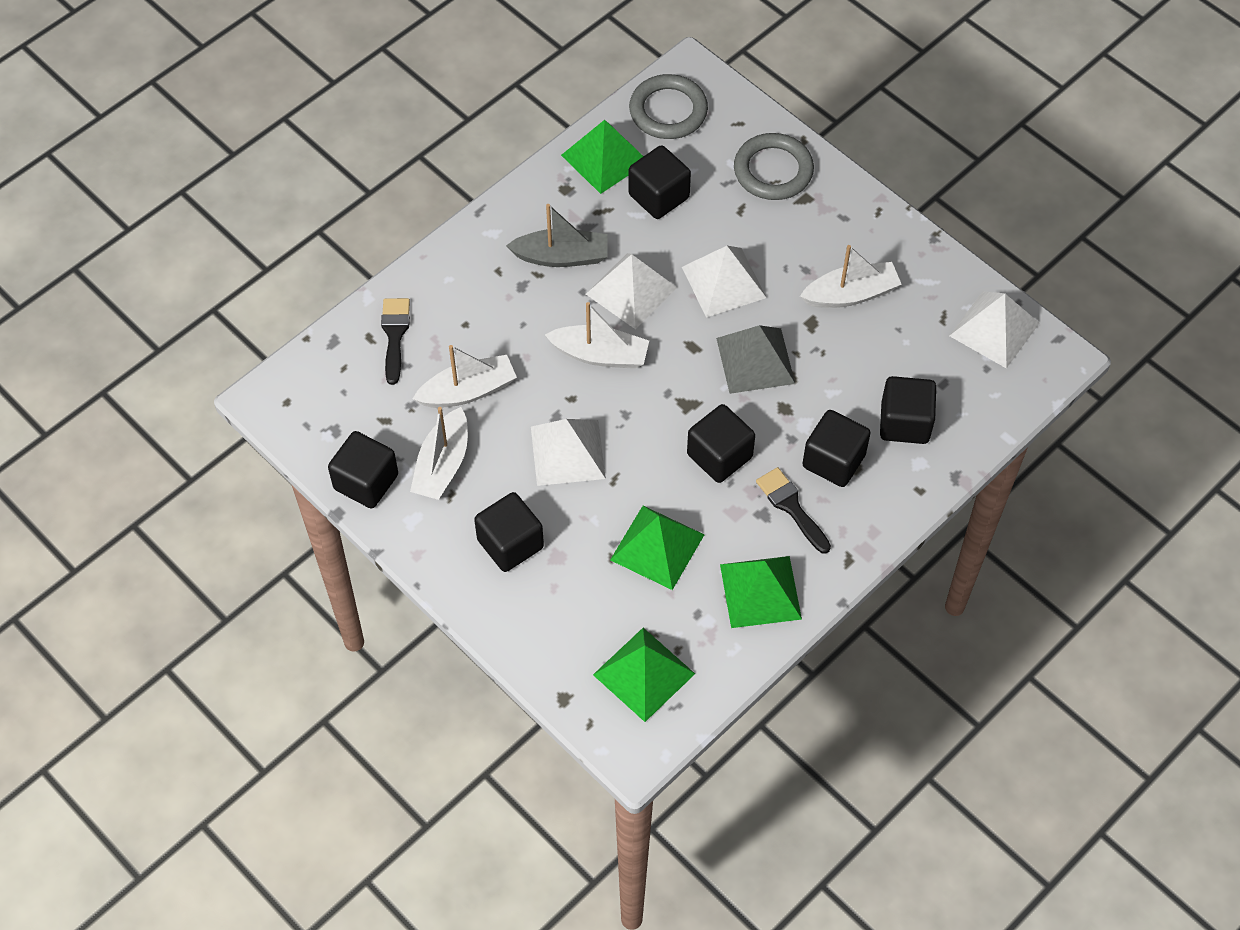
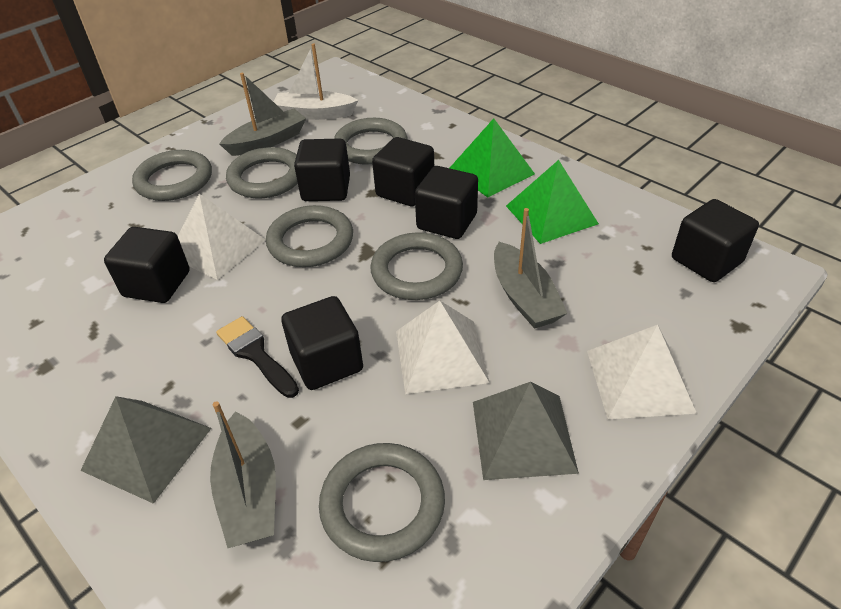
black brush: [381,298,410,385] [756,467,831,554] = 2 -> [216,316,299,398] = 1
green pyramid: [561,120,644,194] [593,628,695,722] [610,506,705,590] [720,556,802,628] = 4 -> [450,118,535,198] [506,160,599,244] = 2
grey boat: [506,204,607,267] = 1 -> [210,401,276,548] [219,73,306,156] [494,208,568,329] = 3
grey pyramid: [716,325,795,394] = 1 -> [80,396,212,504] [473,382,579,480] = 2
grey ring: [629,74,708,139] [734,133,814,200] = 2 -> [132,150,212,201] [226,147,298,198] [266,205,353,267] [319,443,445,562] [334,118,407,165] [370,232,463,300] = 6
white boat: [410,407,468,500] [412,345,517,408] [545,302,649,369] [800,245,902,308] = 4 -> [273,43,358,120] = 1
white pyramid: [531,419,606,486] [586,253,677,329] [682,246,767,318] [949,291,1039,369] = 4 -> [178,194,266,280] [396,301,490,394] [587,325,697,419] = 3

